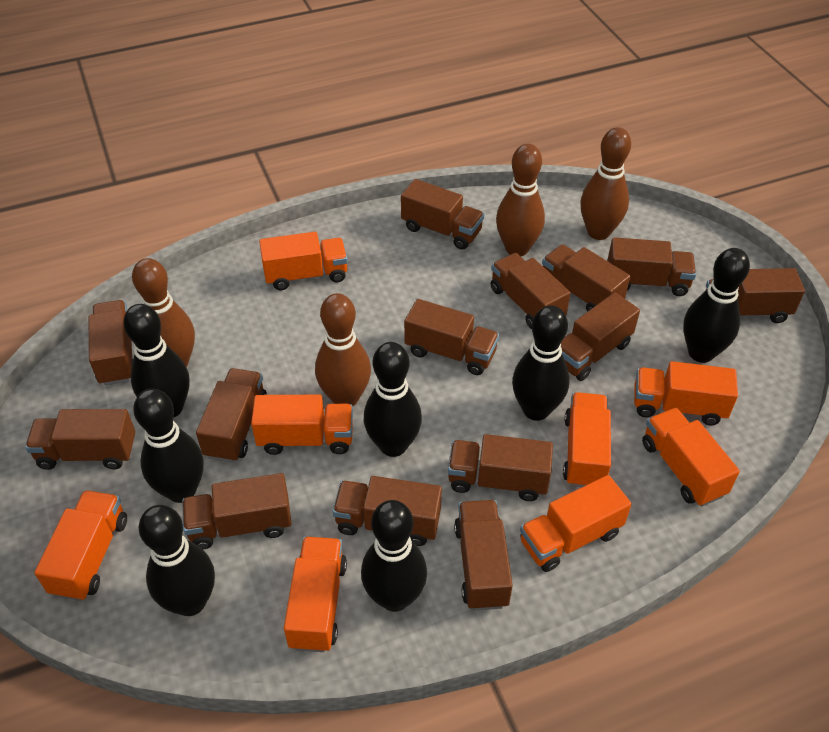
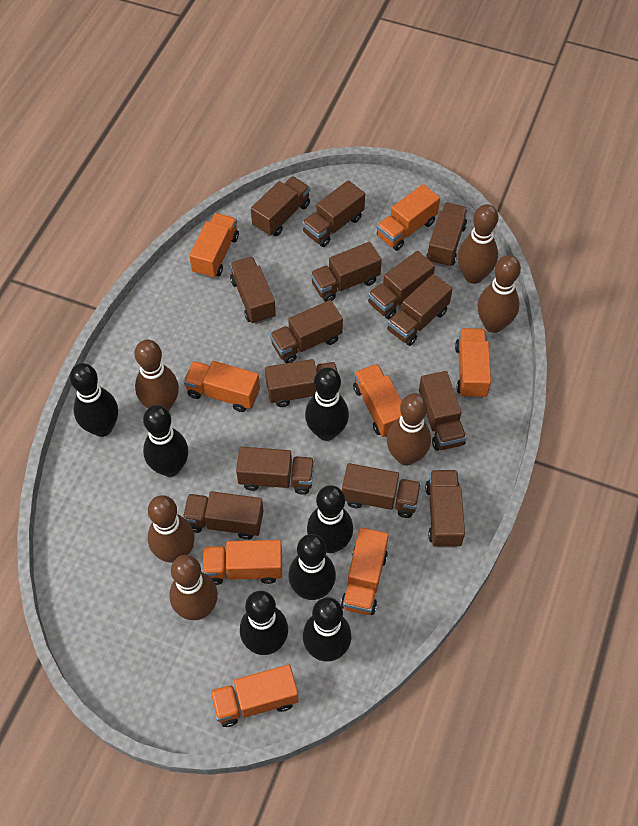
brown bowling pin: [132,258,195,367] [315,293,371,406] [496,144,545,256] [580,127,631,240] = 4 -> [134,340,179,411] [148,495,195,563] [169,555,218,620] [387,393,431,465] [458,204,498,284] [478,255,521,333] = 6

